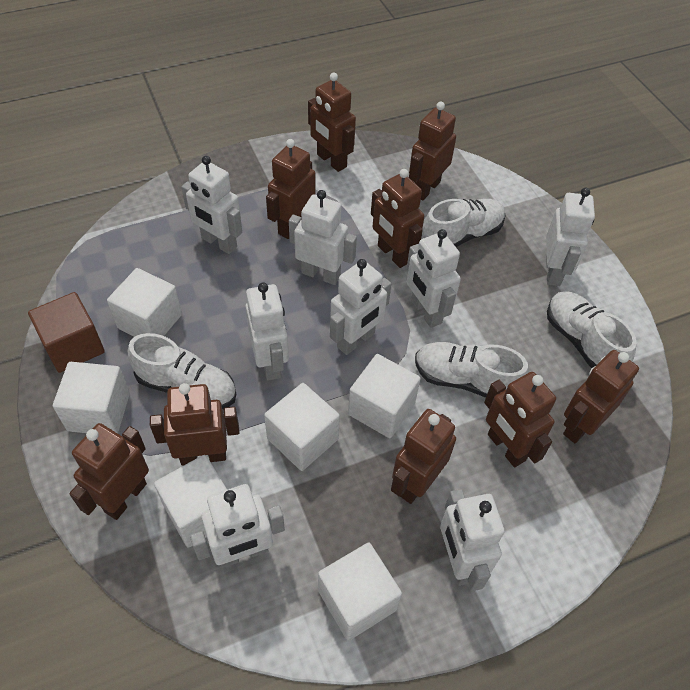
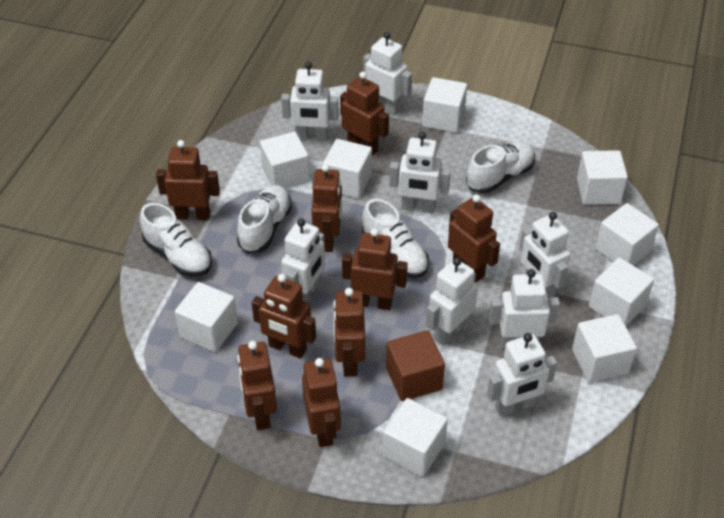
white cube: [53,362,130,433] [107,268,182,337] [154,455,227,548] [264,383,340,471] [318,542,402,641] [348,354,421,438] = 6 -> [175,282,238,352] [260,132,310,189] [323,139,372,199] [383,398,448,477] [422,77,467,133] [572,314,637,383] [577,150,628,205] [589,258,654,326] [595,203,659,265] = 9

